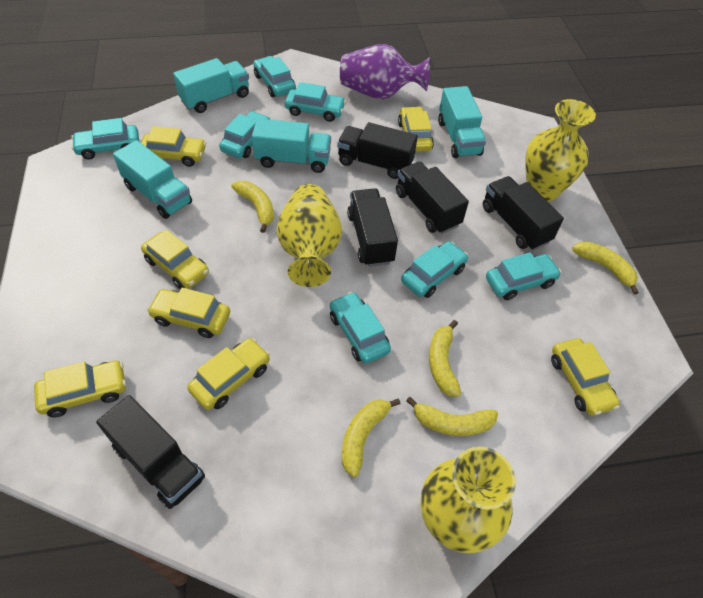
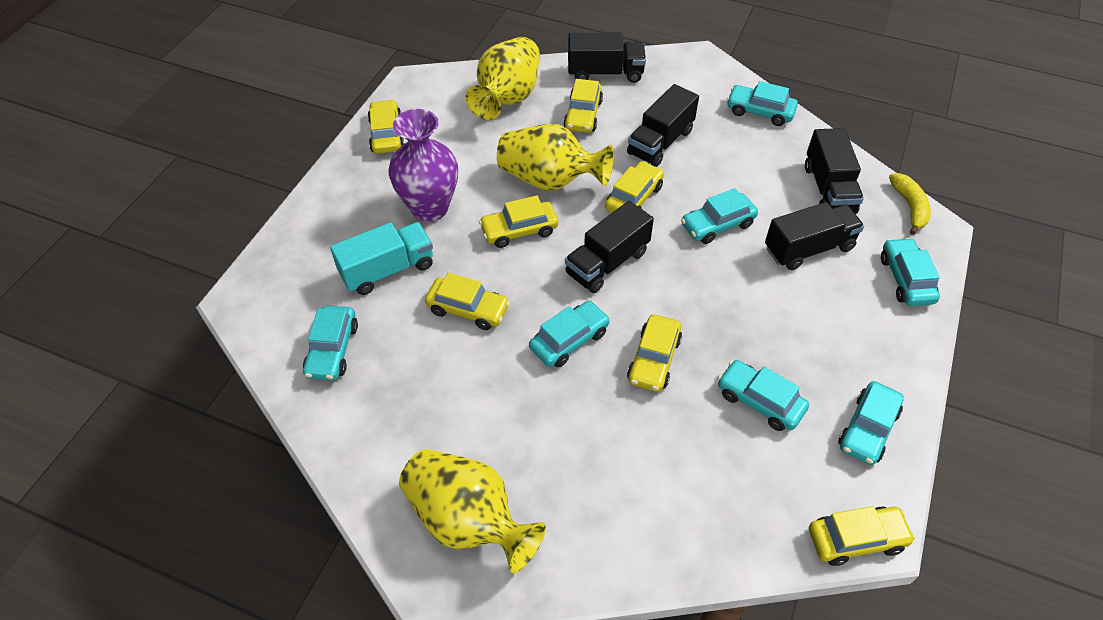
turquoise truck: [113,140,192,219] [173,58,249,113] [252,118,331,173] [438,86,486,158] = 4 -> [330,222,433,295] = 1
yellow banana: [231,181,274,233] [342,399,401,477] [406,397,498,436] [429,320,461,397] [572,241,639,295] = 5 -> [889,173,931,235] = 1

